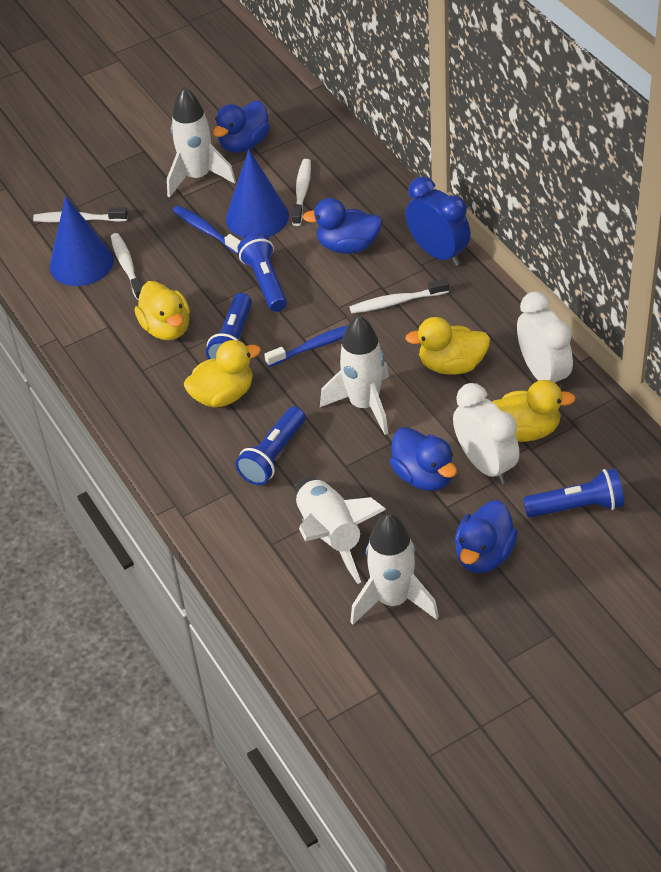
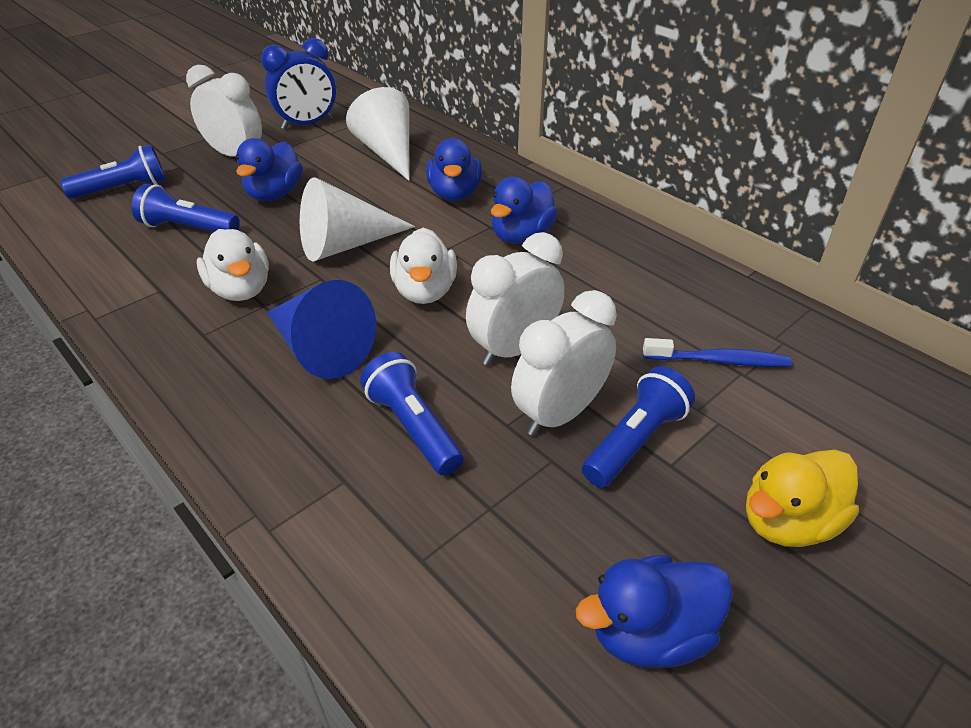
blue cone: [49,196,114,286] [226,149,289,238] = 2 -> [267,280,376,379] = 1
blue toothbrush: [173,205,241,254] [264,325,348,367] = 2 -> [643,338,792,367] = 1
white clock: [453,383,520,484] [517,291,573,383] = 2 -> [186,65,262,157] [466,232,565,366] [511,290,617,436] = 3
white cone: none = 0 -> [300,177,415,262] [346,87,409,181] = 2
white duck: none = 0 -> [197,229,269,301] [390,228,457,304] = 2
white rocket: [167,87,236,198] [295,477,386,584] [320,315,389,435] [350,514,439,625] = 4 -> none = 0
white toothbrush: [33,207,128,222] [111,233,142,300] [292,159,311,226] [349,279,449,314] = 4 -> none = 0
yellow duck: [135,281,190,340] [184,340,261,408] [405,317,490,375] [492,380,575,442] = 4 -> [746,450,859,547] = 1

